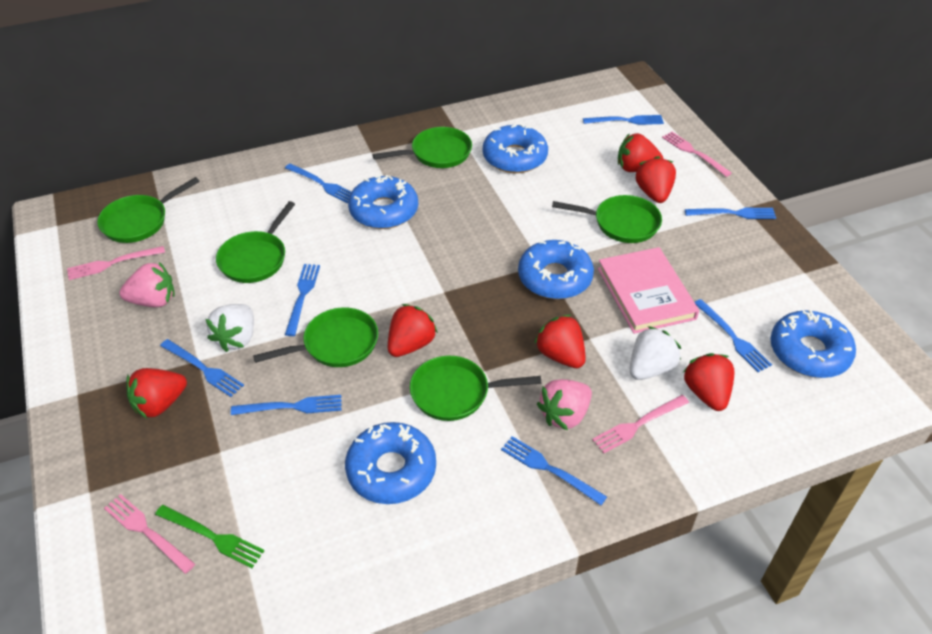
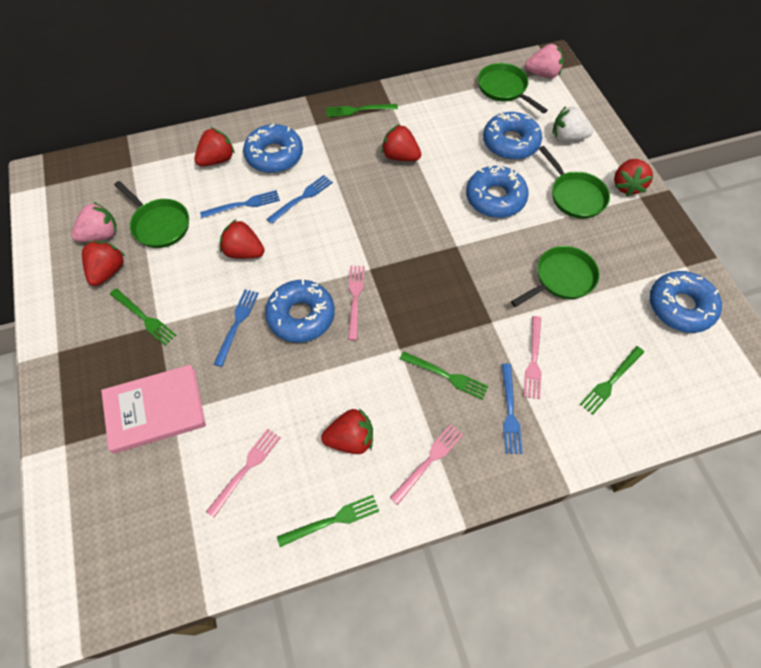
blue fork: [160,339,244,397] [231,395,342,415] [285,163,351,203] [285,264,320,336] [501,436,607,505] [583,115,664,125] [685,208,776,219] [695,299,772,372] = 8 -> [200,190,280,218] [214,289,259,367] [267,175,333,224] [501,364,523,454] = 4
green fork: [155,505,264,568] = 1 -> [110,288,177,345] [277,495,379,547] [326,104,398,117] [400,352,489,400] [580,346,644,415] = 5
green pan: [97,177,200,243] [216,201,295,283] [253,307,378,367] [372,127,472,168] [410,356,541,421] [552,195,662,243] = 6 -> [114,181,189,248] [478,63,548,114] [511,246,600,307] [539,146,610,219] = 4
white strawberry: [206,304,254,352] [630,326,681,380] = 2 -> [552,106,593,142] = 1

